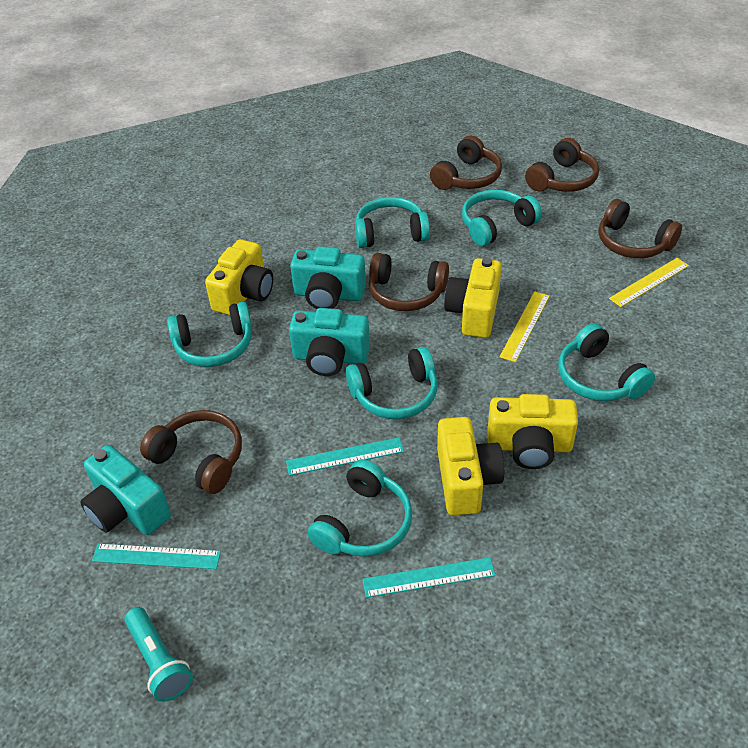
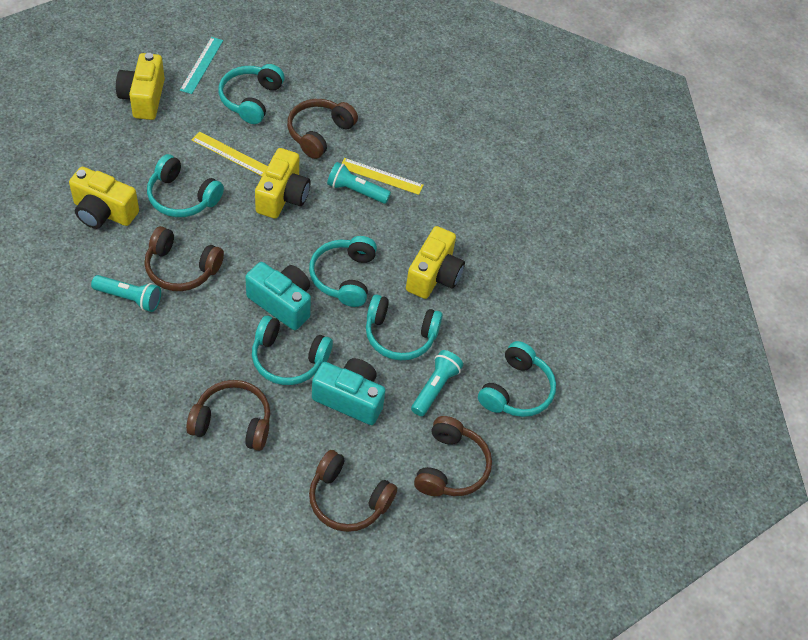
turquoise camera: [80,445,171,535] [289,308,370,376] [290,246,366,309] = 3 -> [245,262,311,330] [312,358,386,425] = 2
turquoise flashlight: [124,607,193,702] = 1 -> [91,275,161,312] [327,162,391,204] [411,350,463,416] = 3
turquoise ruler: [92,544,221,569] [286,437,404,476] [363,557,496,598] = 3 -> [180,37,223,94] = 1

